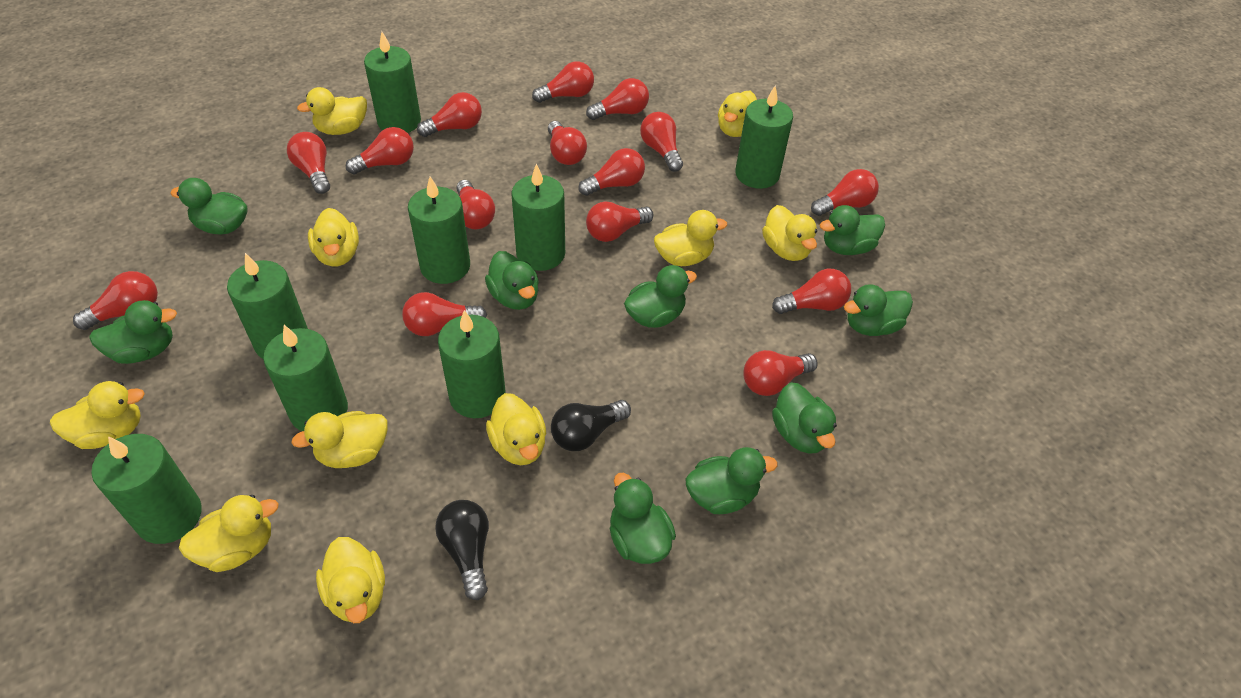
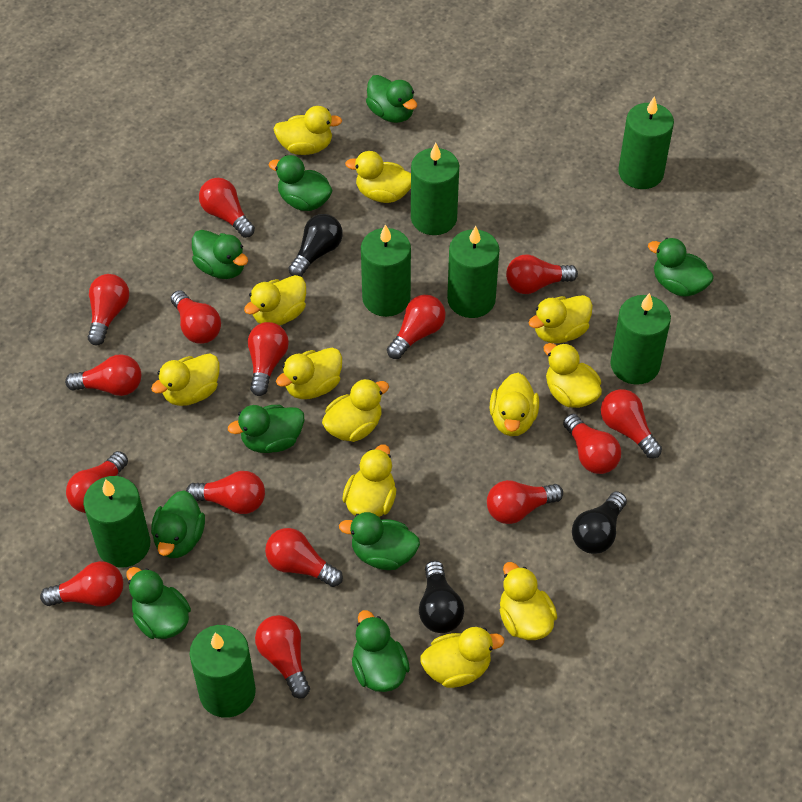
black light bulb: [435,500,489,600] [551,400,631,451] = 2 -> [288,214,343,277] [419,561,464,633] [572,491,627,554] = 3
green candle: [91,434,202,544] [227,253,308,359] [263,325,348,431] [364,31,421,133] [408,177,470,284] [438,310,506,418] [511,164,565,271] [735,86,793,189] = 8 -> [83,476,150,568] [189,625,256,718] [361,224,411,317] [411,143,459,235] [447,226,499,318] [610,293,671,385] [618,96,674,189] = 7
yellow duck: [50,381,145,449] [179,495,279,572] [291,411,388,468] [297,87,367,135] [308,208,359,266] [316,537,385,623] [486,393,546,465] [654,210,727,266] [718,91,757,137] [762,205,817,261] = 10 -> [151,353,220,406] [244,275,306,325] [273,106,342,155] [276,348,342,399] [322,379,389,442] [342,445,396,517] [345,151,411,203] [420,627,504,688] [490,373,539,436] [500,562,557,640] [528,295,593,343] [543,343,602,408] = 12

